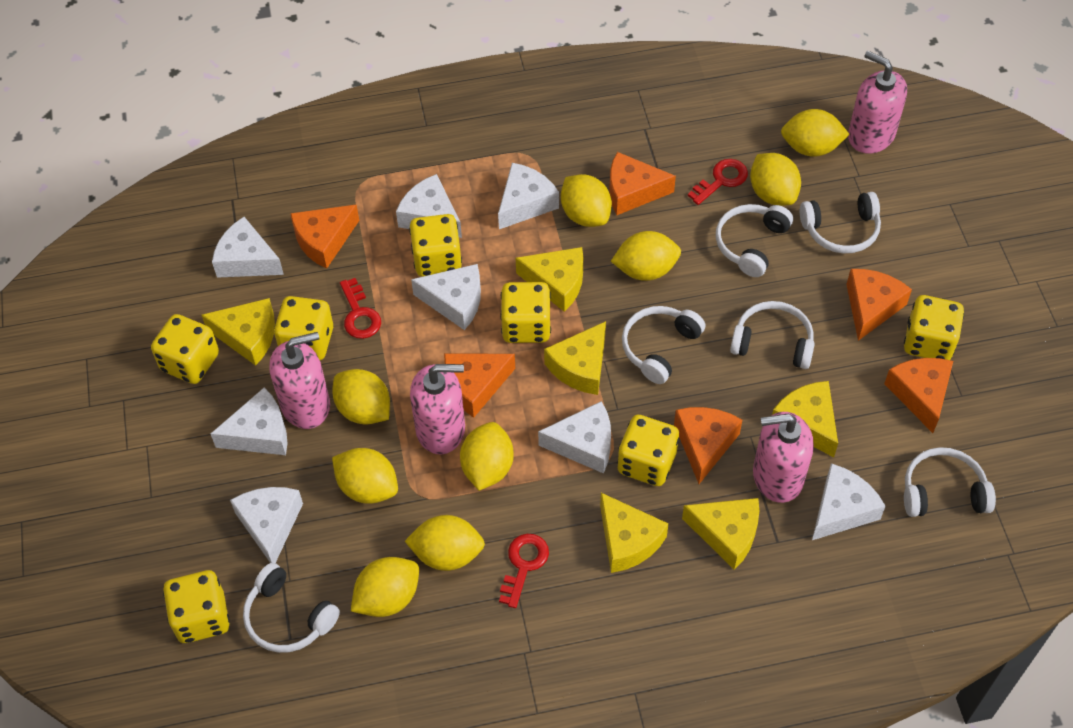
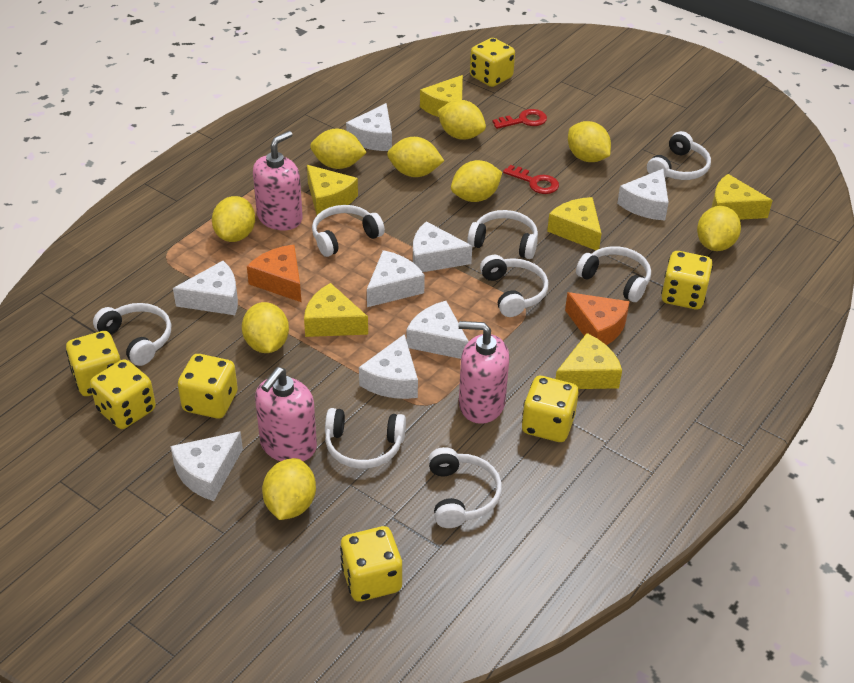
orange cheese: [290,204,359,269] [444,354,515,418] [610,152,676,215] [674,407,742,484] [846,269,912,341] [884,358,953,433] = 6 -> [247,245,301,302] [565,292,630,345] = 2
pink soap dispenser: [269,332,330,429] [410,364,465,454] [753,412,814,503] [848,51,907,154] = 4 -> [253,131,303,230] [255,367,317,461] [458,321,509,424] = 3
red key: [340,278,381,339] [499,534,549,608] [688,159,748,205] = 3 -> [493,109,547,129] [503,165,559,194] = 2
white headphones: [243,563,340,653] [622,306,706,384] [716,204,793,277] [730,301,814,369] [800,192,881,254] [904,447,996,517] = 6 -> [93,303,171,366] [312,205,385,257] [325,408,406,469] [428,447,502,528] [467,210,538,259] [480,255,548,317] [576,246,651,302] [647,131,711,180] = 8

